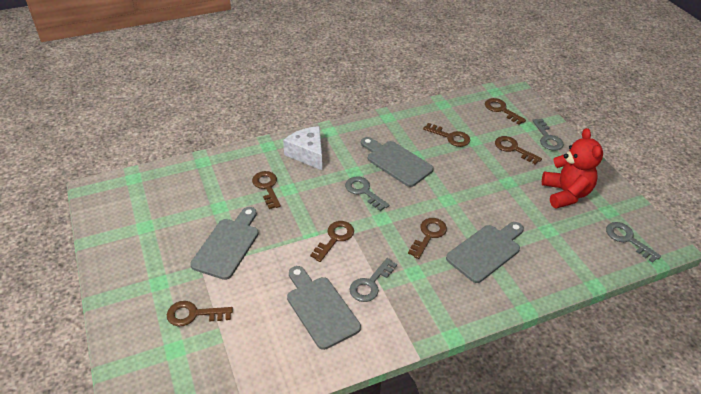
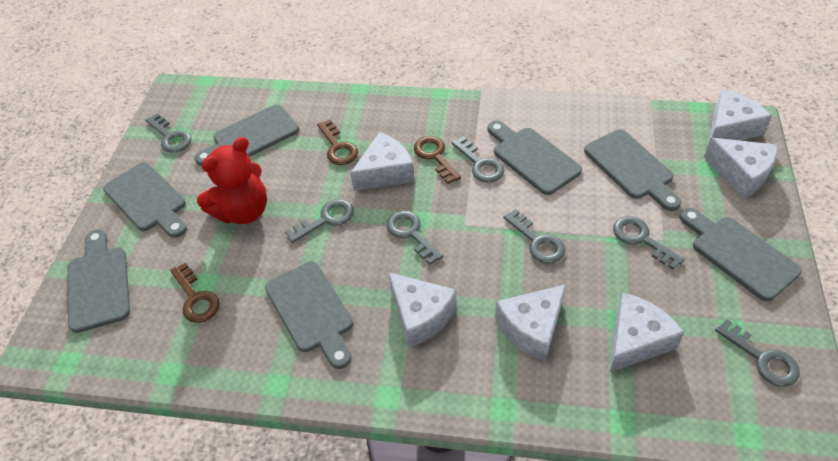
brown key: [167,301,233,327] [252,171,281,209] [310,221,354,262] [408,218,447,259] [423,123,470,147] [485,98,526,125] [495,136,542,165] = 7 -> [170,262,220,323] [317,119,358,165] [414,136,461,184] = 3
grey cutting board: [190,207,259,280] [287,266,361,350] [361,137,434,187] [446,222,524,283] = 4 -> [68,229,130,333] [103,162,187,238] [195,105,299,166] [265,261,353,369] [487,121,582,195] [584,130,681,211] [679,208,802,301] = 7
grey key: [345,176,389,211] [350,258,397,302] [532,119,564,151] [606,222,661,263] = 4 -> [145,113,191,153] [285,199,354,243] [387,211,444,265] [451,136,504,183] [503,209,565,264] [613,216,685,270] [715,319,800,387] = 7
white cheese: [283,126,322,170] = 1 -> [350,132,414,191] [388,272,457,347] [495,284,566,361] [609,293,684,373] [704,138,778,199] [709,89,772,141] = 6

